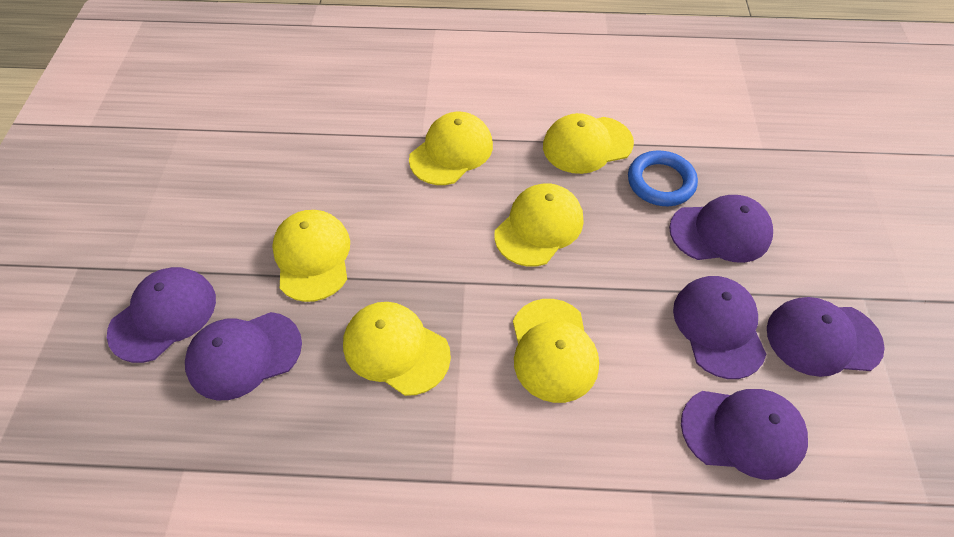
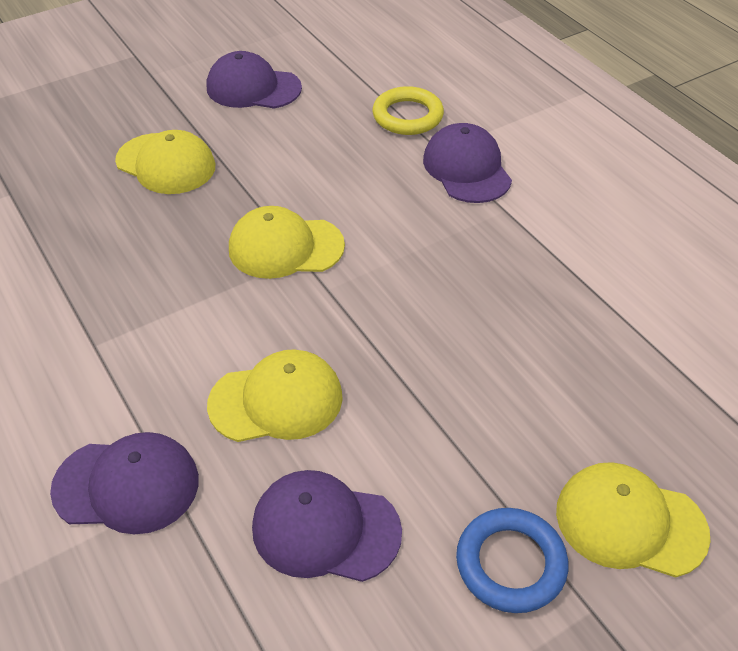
purple cap: [107,267,216,363] [185,312,302,400] [669,195,773,263] [673,276,766,379] [681,389,808,480] [767,297,885,377] = 6 -> [50,432,199,534] [207,51,302,109] [252,470,402,582] [423,123,512,203] = 4
yellow cap: [272,210,350,302] [343,302,451,396] [409,112,493,185] [494,183,583,267] [513,299,599,403] [543,113,634,174] = 6 -> [115,130,215,194] [207,349,343,442] [229,206,345,279] [556,462,711,578] = 4
yellow ring: none = 0 -> [372,86,444,135] = 1

